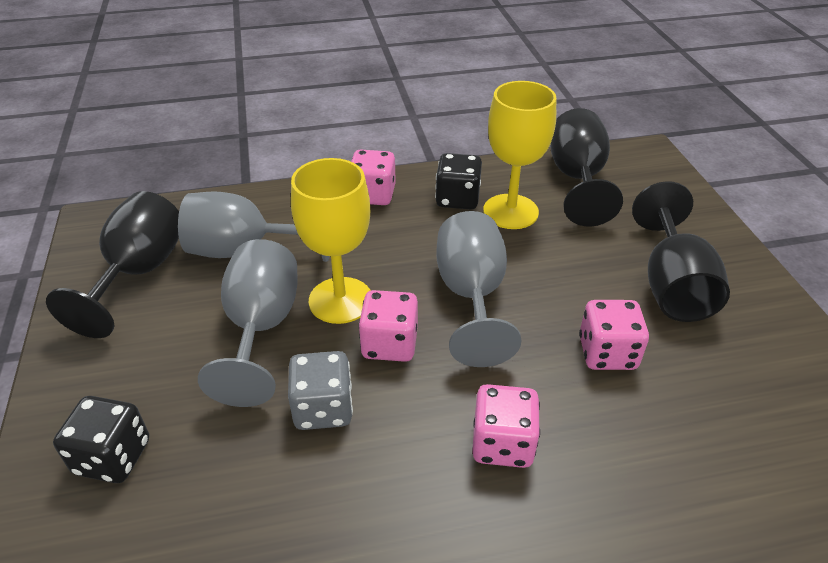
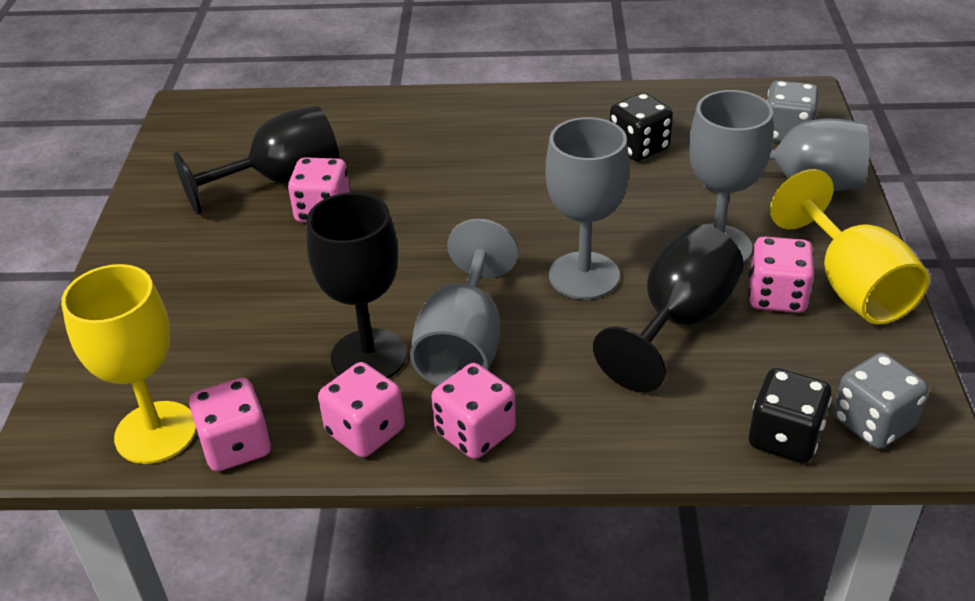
grey dice: [288,351,353,430] = 1 -> [767,80,819,142] [833,353,928,449] = 2
grey goblet: [178,192,330,262] [198,239,298,407] [436,211,521,367] = 3 -> [410,219,518,386] [546,117,630,300] [689,90,773,263] [704,119,869,191] = 4
pink dice: [351,149,396,205] [358,290,418,362] [472,384,540,468] [579,300,649,370] = 4 -> [189,378,271,471] [288,157,350,223] [318,362,405,458] [431,363,516,459] [749,236,814,313] = 5

